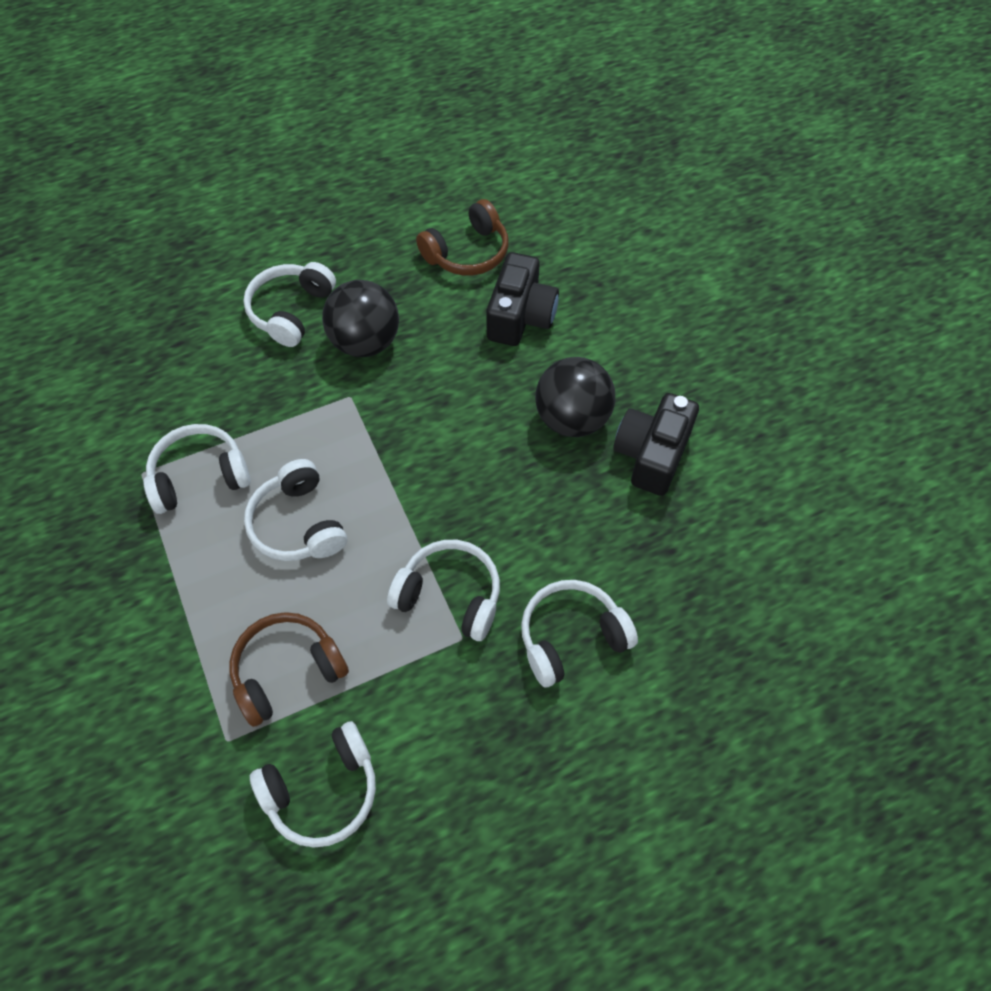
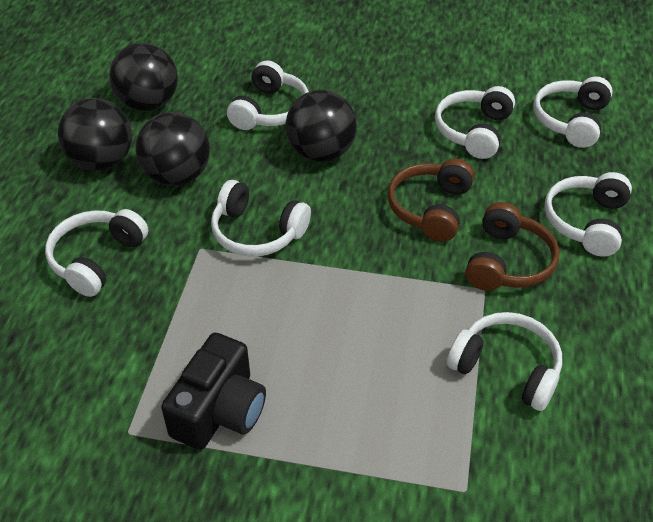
black ball: [322,280,399,357] [535,357,615,437] = 2 -> [58,98,132,171] [109,43,178,112] [136,112,210,186] [285,90,357,162] = 4
black camera: [486,252,559,346] [613,393,699,496] = 2 -> [161,333,266,450] = 1
white headphones: [143,424,251,514] [243,262,336,347] [244,459,347,561] [250,721,376,848] [387,540,500,641] [521,580,638,687] = 6 -> [45,209,148,297] [211,180,311,257] [227,60,309,130] [435,86,515,159] [447,312,562,411] [533,76,613,148] [544,172,632,257] = 7

